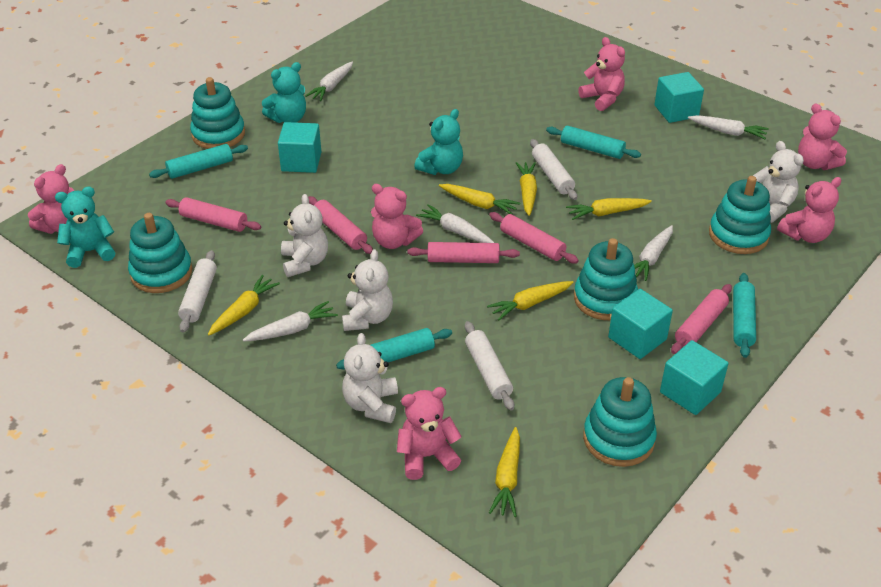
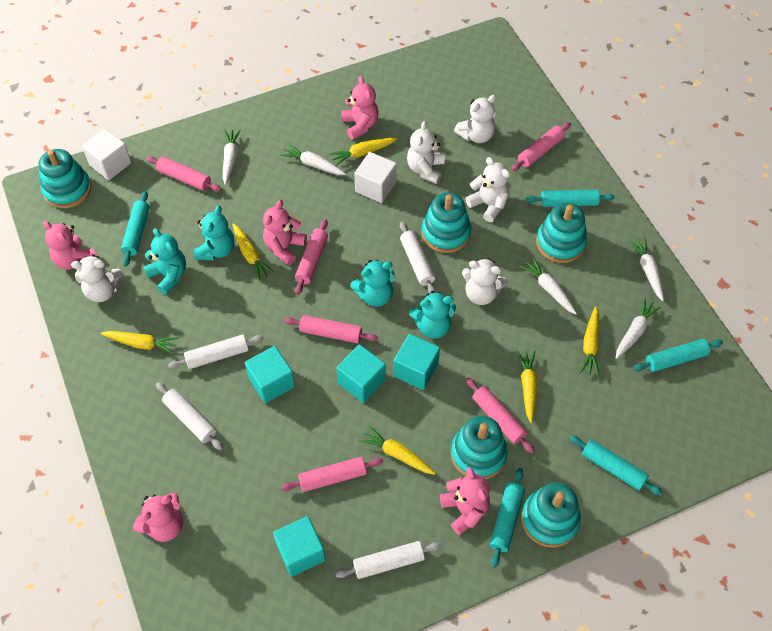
pink rolling pin: [165,197,261,232] [308,196,373,254] [407,242,520,263] [489,212,579,264] [671,284,732,354] = 5 -> [146,156,221,192] [281,457,383,492] [284,315,378,343] [295,219,328,295] [466,378,535,453] [511,122,571,171] = 6
pink teddy bear: [28,164,74,234] [371,184,423,249] [397,387,462,480] [578,37,625,111] [777,177,841,243] [798,103,847,170] = 6 -> [43,221,97,270] [133,493,183,542] [263,200,307,266] [341,76,379,140] [440,467,490,535] = 5
turquoise rolling pin: [149,144,248,179] [336,328,452,369] [546,125,641,159] [733,273,756,358] = 4 -> [121,191,150,267] [490,468,525,568] [525,189,615,207] [569,435,662,495] [633,339,723,372] = 5
turquoise teddy bear: [55,187,115,268] [262,62,306,123] [414,109,463,175] = 3 -> [144,228,186,295] [194,205,235,260] [350,260,395,307] [409,291,456,339] = 4
white cube: none = 0 -> [82,129,131,180] [354,152,397,203] = 2
white rolling pin: [178,250,217,333] [465,321,514,411] [530,139,577,200] = 3 -> [156,382,223,450] [168,334,264,369] [335,541,442,579] [400,221,436,294] = 4
white teddy bear: [281,194,328,277] [342,249,393,331] [342,333,398,423] [753,141,804,223] = 4 -> [71,254,123,302] [407,121,445,184] [454,95,496,143] [462,258,508,305] [465,157,510,222] = 5

